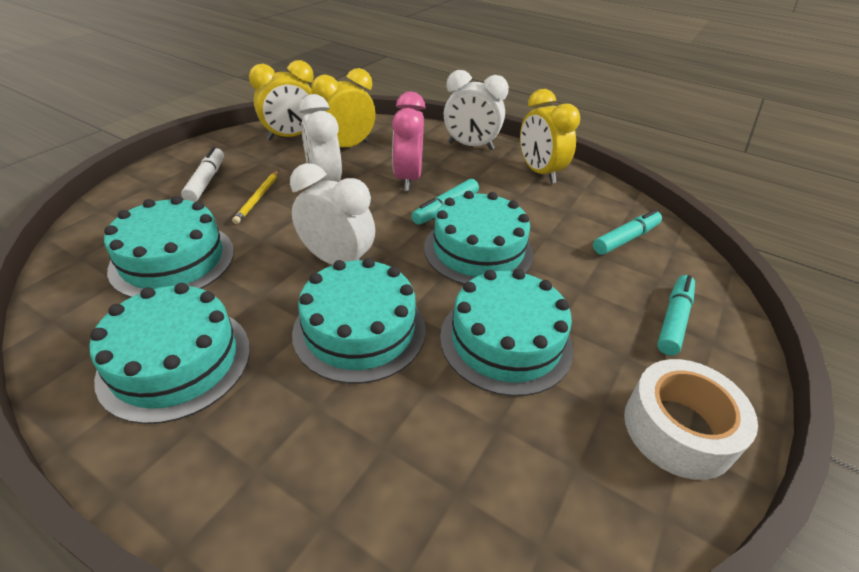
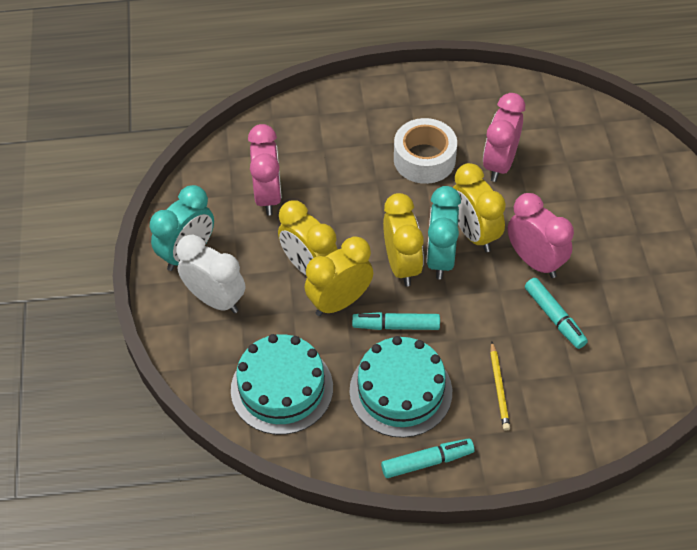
pink clock: [392,92,425,191] = 1 -> [248,124,282,215] [483,93,525,182] [508,193,574,278] = 3
turquoise cake: [90,283,250,424] [104,196,234,298] [292,258,426,384] [424,191,534,285] [440,269,574,396] = 5 -> [231,334,333,435] [349,336,452,438] = 2
turquoise clock: none = 0 -> [150,185,214,271] [426,186,461,280] = 2
white clock: [290,163,375,265] [299,94,342,183] [444,70,509,150] = 3 -> [176,235,245,313] = 1
white marker: [181,147,224,202] = 1 -> none = 0
yellow clock: [249,60,314,141] [311,68,375,147] [520,89,580,184] = 3 -> [278,200,338,275] [305,236,373,316] [383,193,424,286] [453,163,506,252] = 4

